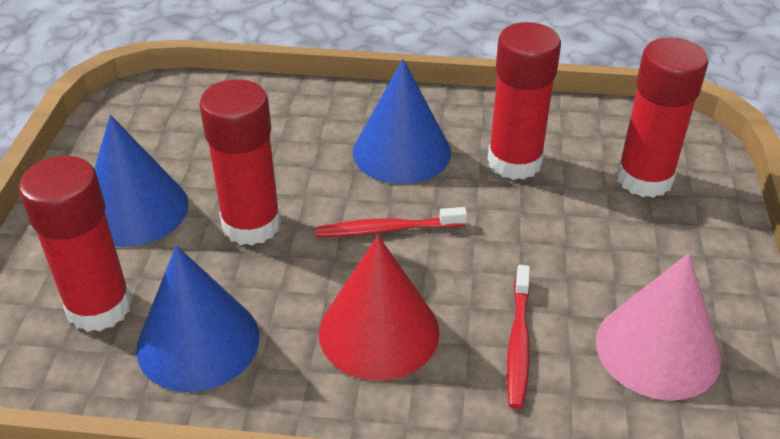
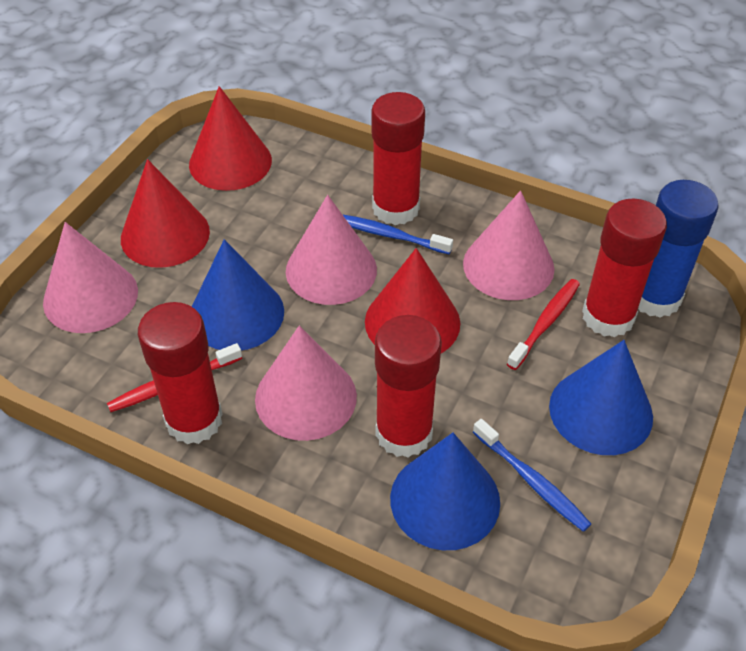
blue glue stick: none = 0 -> [638,180,719,318] = 1
blue toothbrush: none = 0 -> [343,215,453,254] [473,419,591,532] = 2
pink cone: [596,253,722,400] = 1 -> [43,222,138,333] [255,325,357,441] [286,195,377,305] [463,190,554,300] = 4
red cone: [319,235,440,381] = 1 -> [121,159,210,268] [189,86,272,191] [365,248,460,353] = 3

